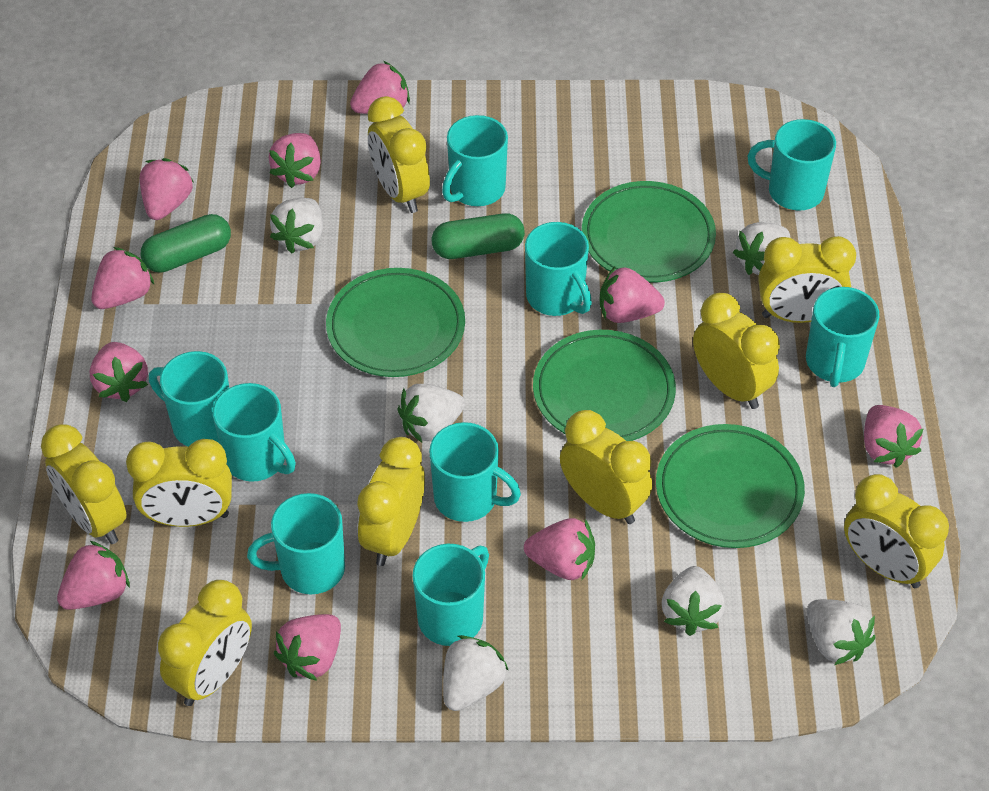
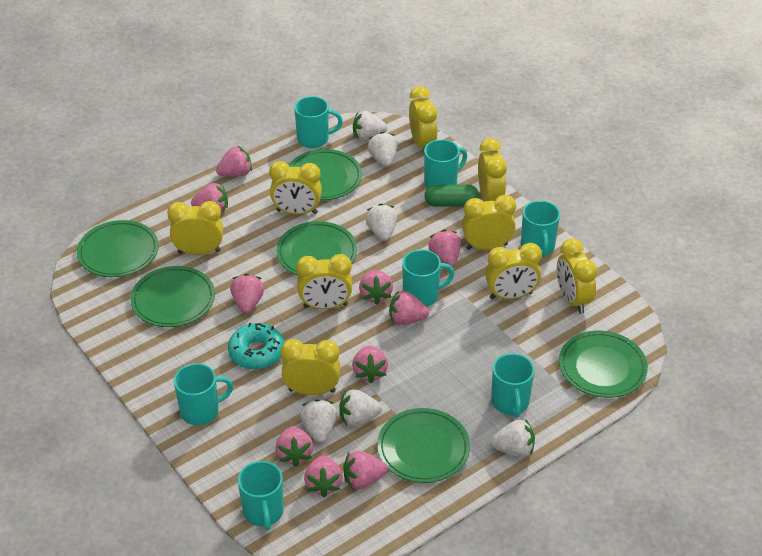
green capsule: [140,214,231,273] [432,213,525,259] = 2 -> [424,184,479,207] = 1
green plate: [326,268,465,377] [533,330,676,441] [582,181,716,283] [656,424,805,548] = 4 -> [77,220,159,277] [130,266,215,327] [276,221,358,276] [289,149,362,200] [377,408,470,483] [559,330,648,398] = 6
turquoise donut: none = 0 -> [228,323,284,369] = 1
turquoise mug: [149,351,229,447] [213,383,296,482] [247,493,345,594] [413,544,489,646] [429,422,521,522] [442,115,508,206] [525,222,592,316] [747,119,836,210] [806,287,879,387] = 9 -> [174,363,233,425] [238,461,284,531] [294,96,343,148] [402,249,455,306] [424,139,467,188] [491,353,535,418] [521,201,560,257] = 7

